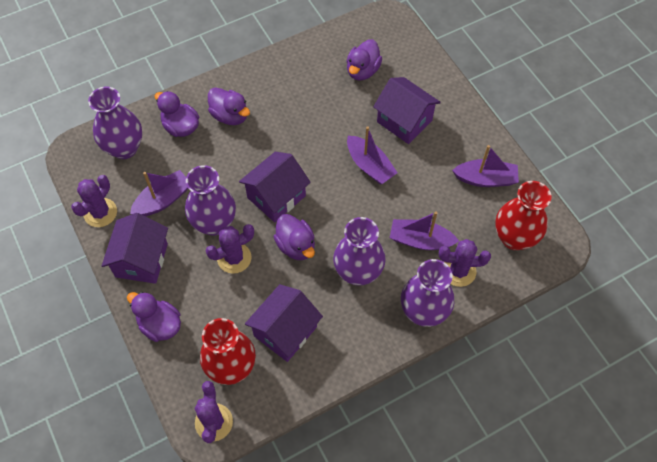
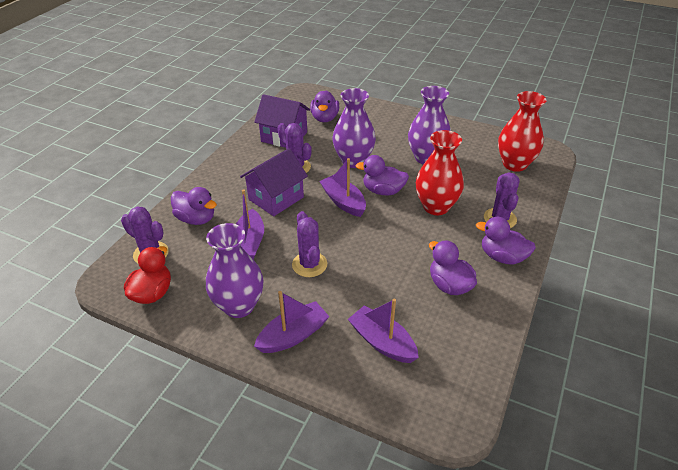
purple house: [102,213,168,284] [239,152,311,223] [245,284,323,362] [373,77,441,144] = 4 -> [240,148,308,216] [254,94,310,148] = 2
purple vase: [88,87,142,159] [185,165,236,236] [333,217,386,286] [401,259,454,327] = 4 -> [206,223,263,318] [332,88,376,168] [408,86,451,164] = 3
red duck: none = 0 -> [124,246,171,304] = 1

